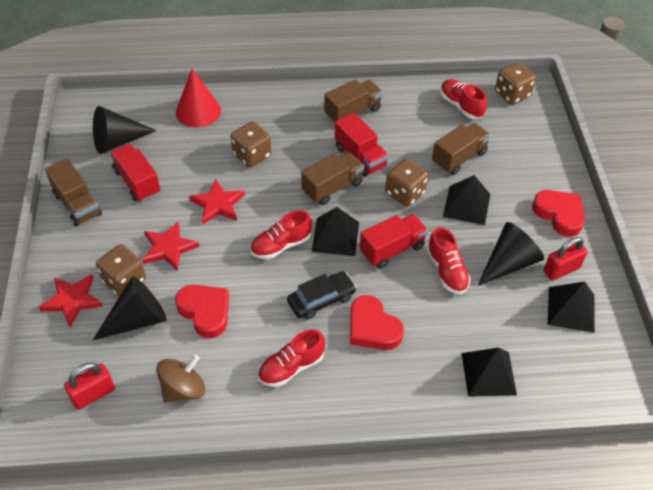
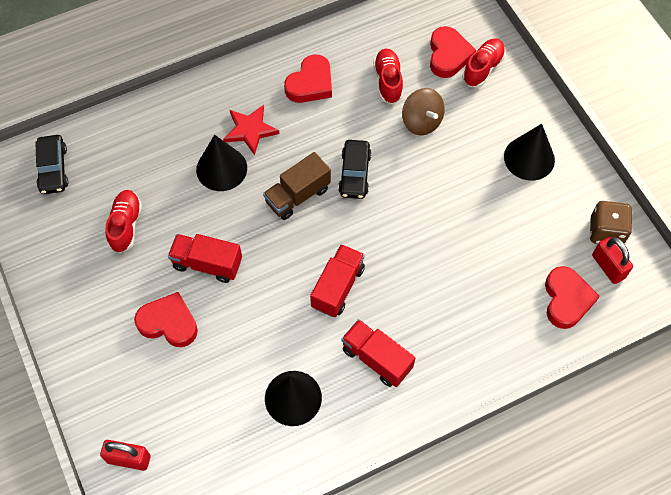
black car: [287,271,356,319] = 1 -> [35,135,68,194] [338,140,372,199] = 2
black pyramid: [312,207,359,256] [443,175,490,225] [462,348,517,397] [548,281,595,333] = 4 -> none = 0
brown dice: [96,244,146,296] [231,121,271,168] [385,159,428,207] [495,62,536,105] = 4 -> [590,201,632,244] = 1
brown truck: [45,158,102,227] [301,152,364,205] [324,80,383,124] [432,123,491,175] = 4 -> [263,152,331,220] = 1
red cone: [176,68,221,128] = 1 -> none = 0
red heart: [175,285,229,338] [350,295,404,350] [532,190,585,237] = 3 -> [134,292,198,347] [284,54,332,103] [430,26,476,78] [545,266,600,329] = 4
red shoe: [250,210,312,259] [258,329,325,387] [427,227,471,294] [440,79,487,119] = 4 -> [105,190,142,253] [373,49,403,104] [462,38,506,87] = 3
red star: [39,274,103,327] [142,222,199,271] [189,179,245,225] = 3 -> [223,105,279,156] = 1

